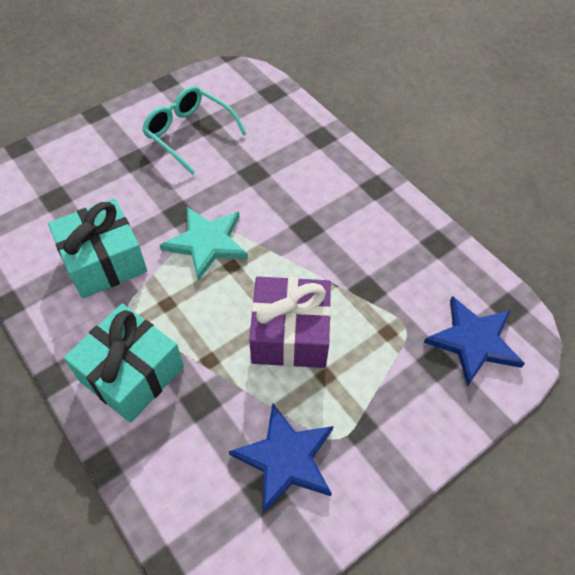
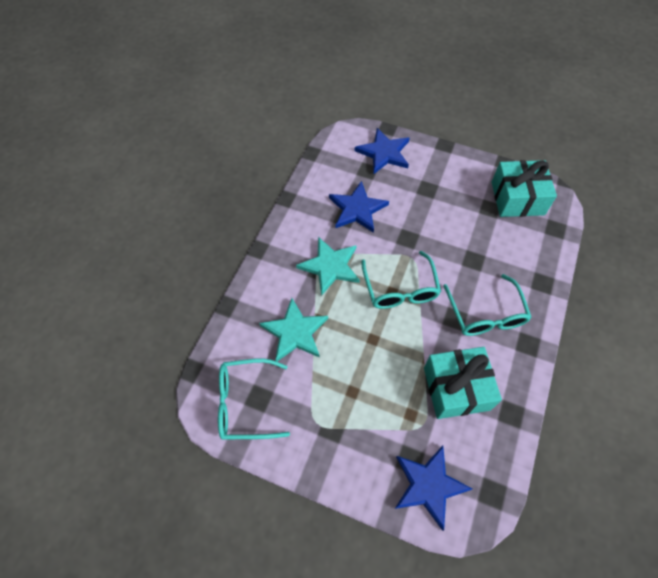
blue star: [229,404,334,513] [424,296,525,387] = 2 -> [329,181,389,233] [354,128,410,175] [395,446,472,531] = 3
purple gift: [249,276,331,368] = 1 -> none = 0
turquoise glasses: [142,86,247,175] = 1 -> [218,358,290,439] [361,251,441,309] [443,274,531,336] = 3
turquoise star: [160,207,248,281] = 1 -> [259,298,328,362] [296,237,360,296] = 2

